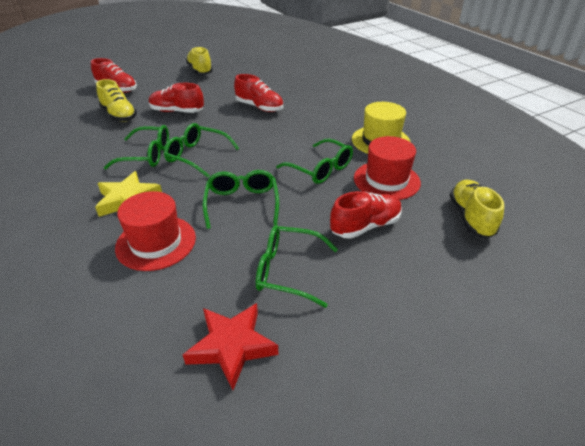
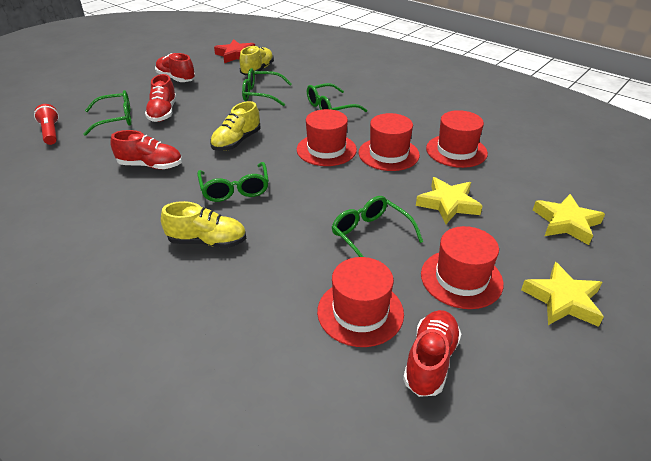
red flashlight: none = 0 -> [34,104,59,145] = 1
red hat: [115,191,196,271] [354,136,421,200] = 2 -> [297,109,357,166] [317,257,404,347] [359,113,420,171] [421,226,504,309] [426,110,488,168] = 5
yellow hat: [352,102,410,154] = 1 -> none = 0
yellow star: [95,171,162,217] = 1 -> [416,177,482,224] [521,262,604,327] [533,194,605,245] = 3

